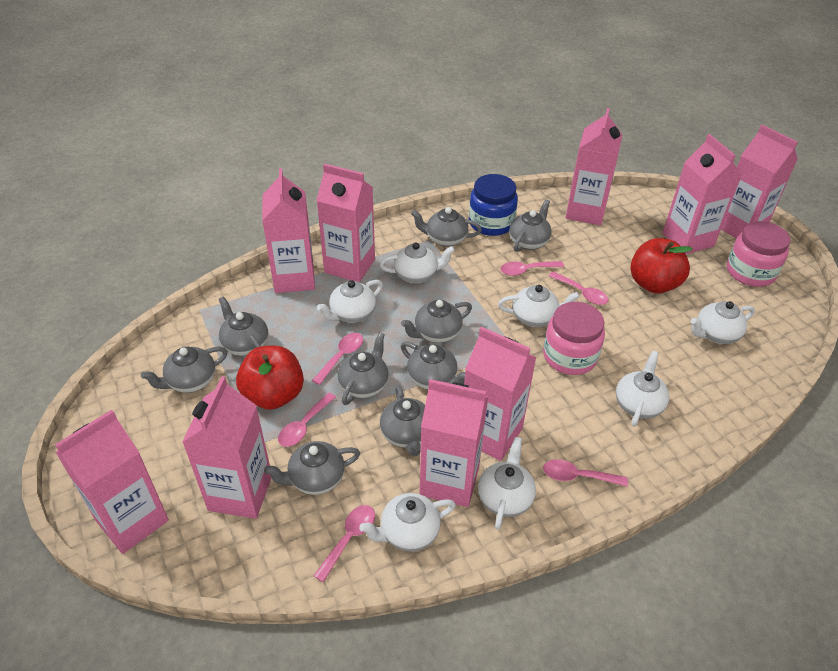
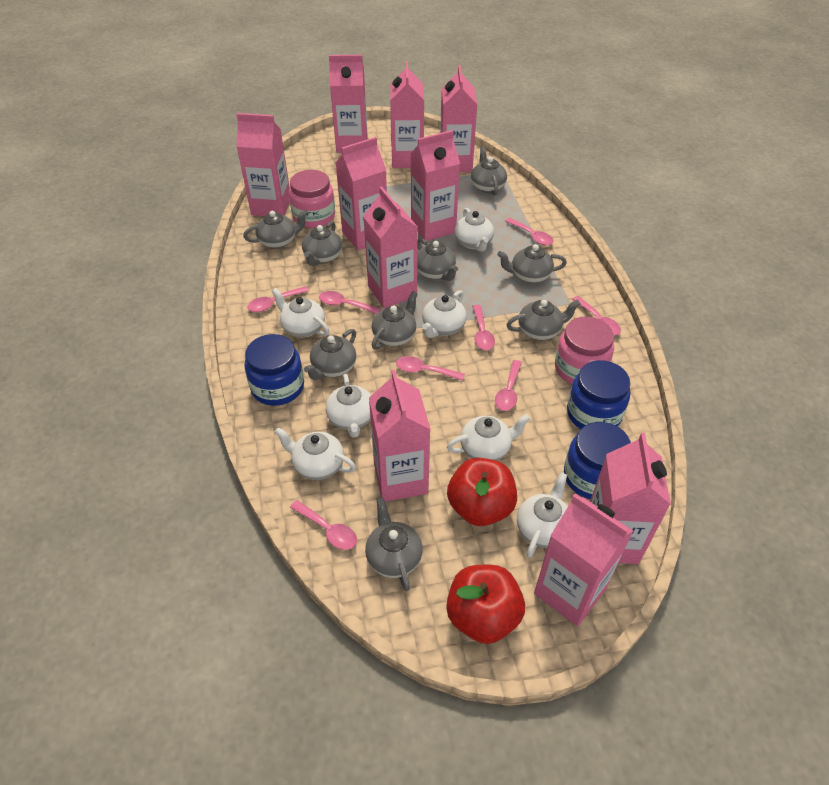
blue jar: [469,174,518,236] = 1 -> [244,334,304,406] [564,422,631,499] [567,360,631,429] = 3
pink carton: [55,410,169,554] [182,376,271,519] [262,168,315,293] [316,164,375,282] [420,379,488,507] [464,327,537,461] [565,108,622,225] [663,134,742,254] [721,125,798,239] = 9 -> [236,113,290,216] [329,55,368,153] [336,137,387,250] [363,186,418,308] [369,370,430,502] [390,61,424,168] [410,130,460,241] [440,65,477,172] [534,494,633,626] [590,433,671,564] = 10
pink spoon: [278,393,336,447] [312,333,363,385] [314,505,375,582] [500,261,564,276] [543,459,628,487] [549,272,609,305] = 6 -> [247,286,309,312] [290,500,357,550] [319,291,381,314] [396,356,465,381] [472,305,495,350] [495,360,522,411] [505,218,554,246] [572,296,621,335] = 8

